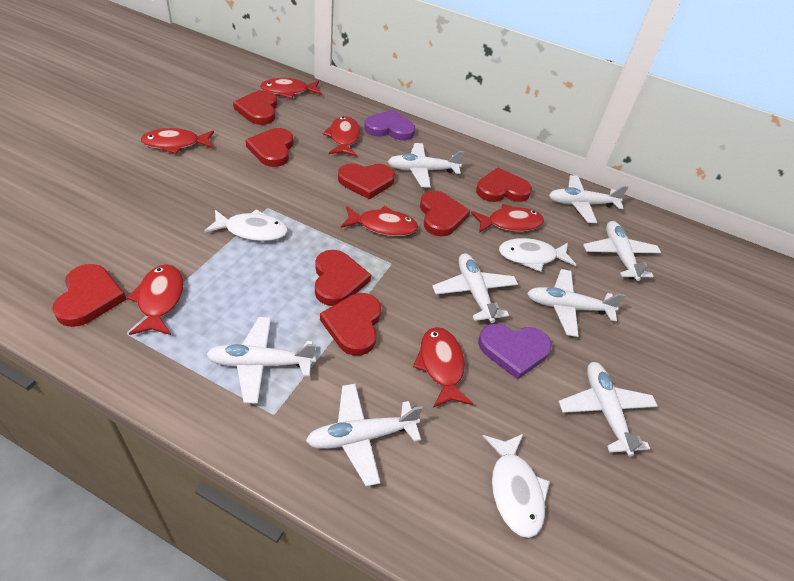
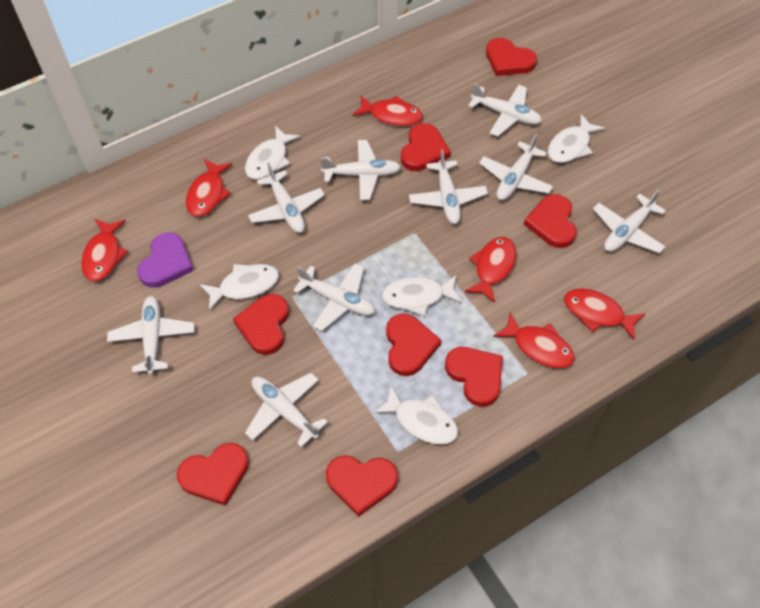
purple heart: [364,110,415,141] [478,323,552,380] = 2 -> [137,232,193,288] = 1
red fish: [126,264,184,335] [141,128,214,154] [260,78,322,99] [322,116,360,157] [341,206,418,236] [413,327,473,408] [471,204,544,233] = 7 -> [81,219,128,281] [186,159,233,217] [352,95,423,126] [465,237,516,303] [493,312,575,368] [564,289,645,340] = 6
white fish: [204,209,288,242] [482,434,550,538] [499,238,576,272] = 3 -> [200,264,279,311] [245,126,300,180] [373,386,458,444] [382,275,462,316] [547,114,605,163] = 5
white plane: [206,317,316,404] [306,384,423,486] [388,143,464,188] [432,253,518,323] [527,269,626,337] [549,175,629,223] [558,362,658,456] [583,221,661,281] = 8 -> [107,296,195,375] [245,373,328,447] [248,162,325,233] [293,263,375,331] [320,140,401,200] [409,149,488,224] [468,83,542,137] [479,134,553,200] [593,189,666,253] = 9

